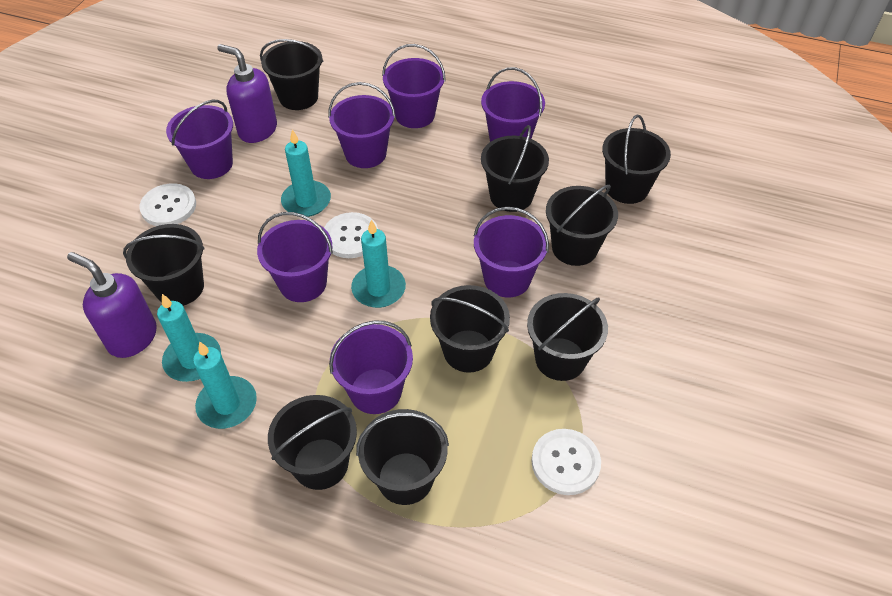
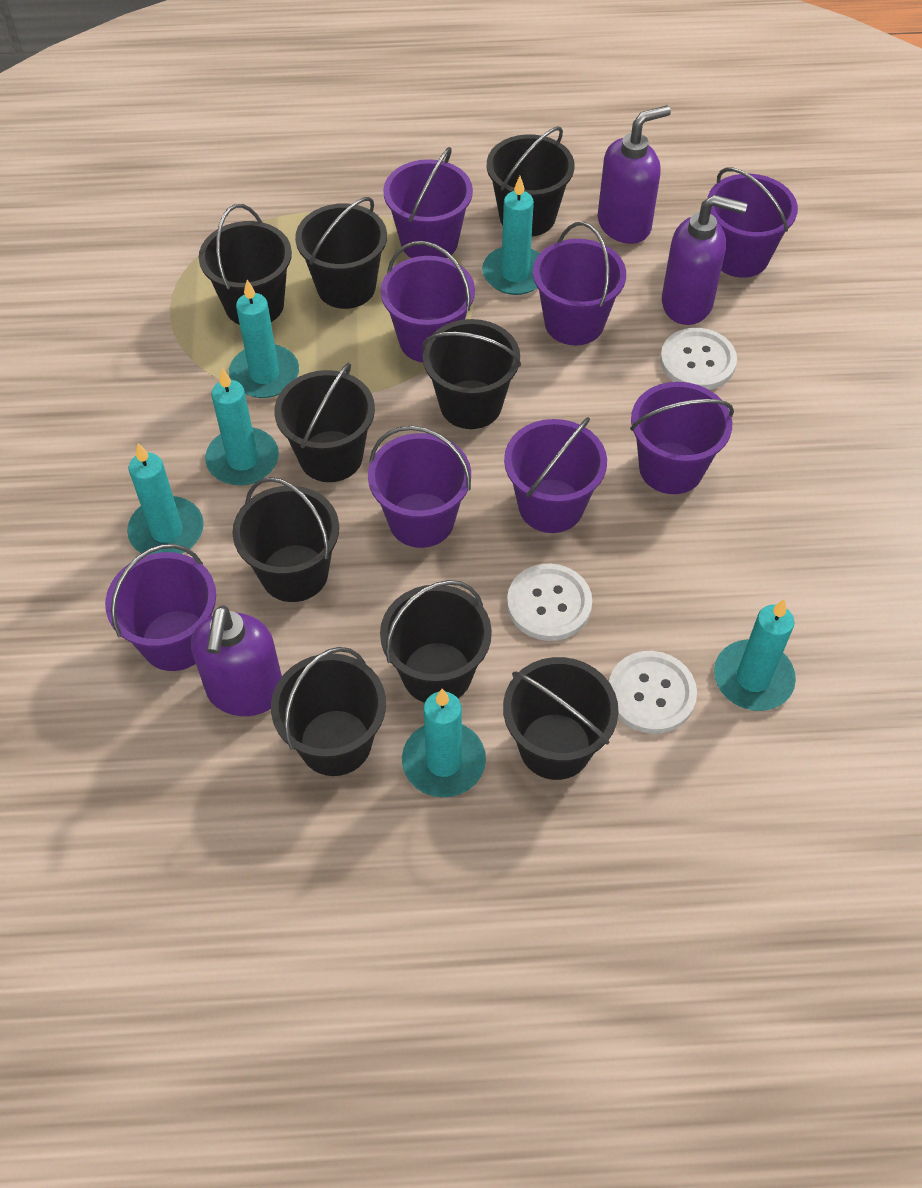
purple bucket: [166,100,233,179] [257,212,333,302] [328,82,396,168] [329,320,413,414] [382,44,446,128] [474,207,549,297] [481,67,545,142] = 7 -> [105,544,216,671] [368,426,471,548] [381,241,475,363] [383,147,473,258] [504,417,607,533] [533,222,626,345] [630,382,734,494] [707,167,798,278] = 8
purple soap dispenser: [67,252,157,358] [217,44,277,143] = 2 -> [191,605,282,716] [598,105,671,244] [662,195,747,325] = 3
turquoise candle: [157,294,221,382] [193,341,257,429] [281,129,331,217] [351,220,406,308] = 4 -> [127,443,204,555] [205,368,279,486] [229,280,299,398] [402,689,486,798] [482,176,540,295] [714,599,796,711] = 6

